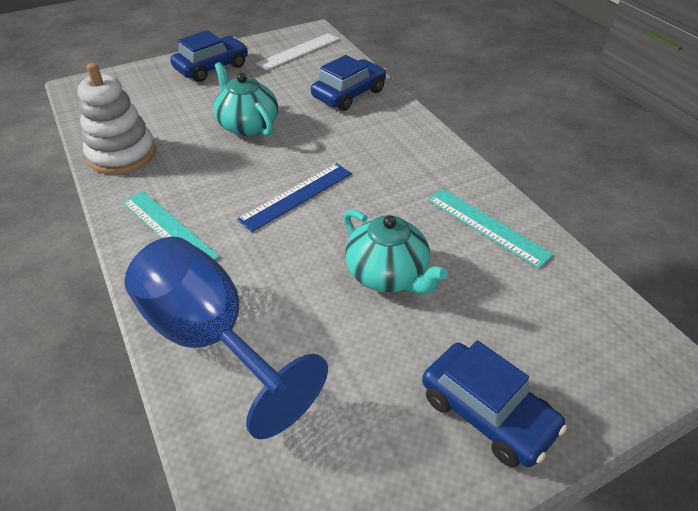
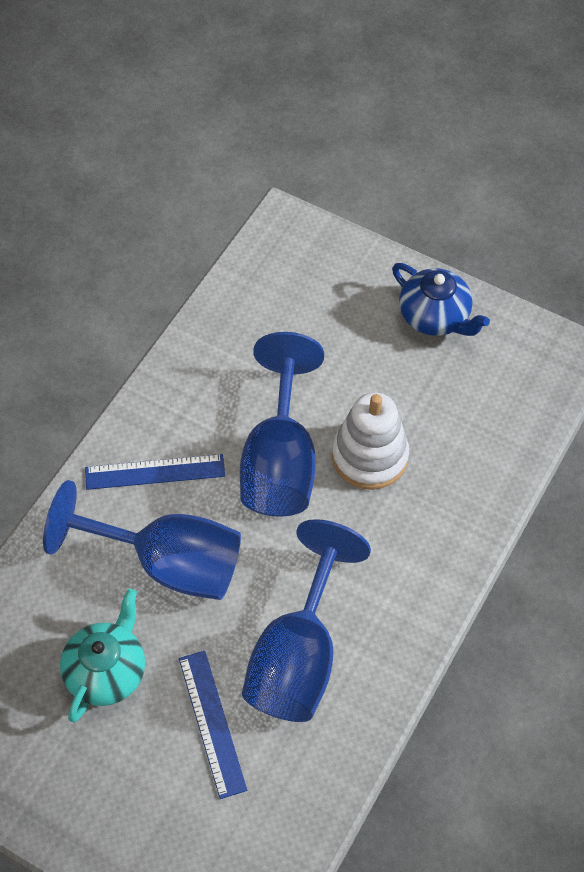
blue car: [170,30,248,82] [311,55,386,111] [422,340,567,467] = 3 -> none = 0
blue goblet: [124,237,328,439] = 1 -> [43,480,241,600] [240,332,324,517] [242,519,371,722] = 3
blue ruler: [237,163,352,232] = 1 -> [85,454,225,490] [179,651,247,799] = 2
blue teapot: none = 0 -> [392,263,490,336] = 1
turquoise ruler: [122,191,220,260] [428,189,554,268] = 2 -> none = 0
turquoise teapot: [213,62,278,136] [343,209,448,294] = 2 -> [60,589,145,723] = 1
white ruler: [256,33,339,71] = 1 -> none = 0

